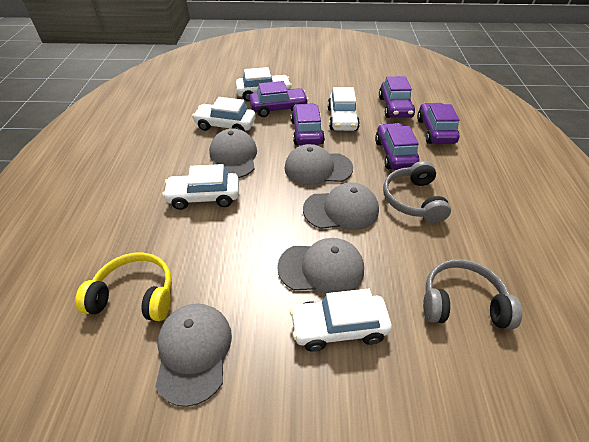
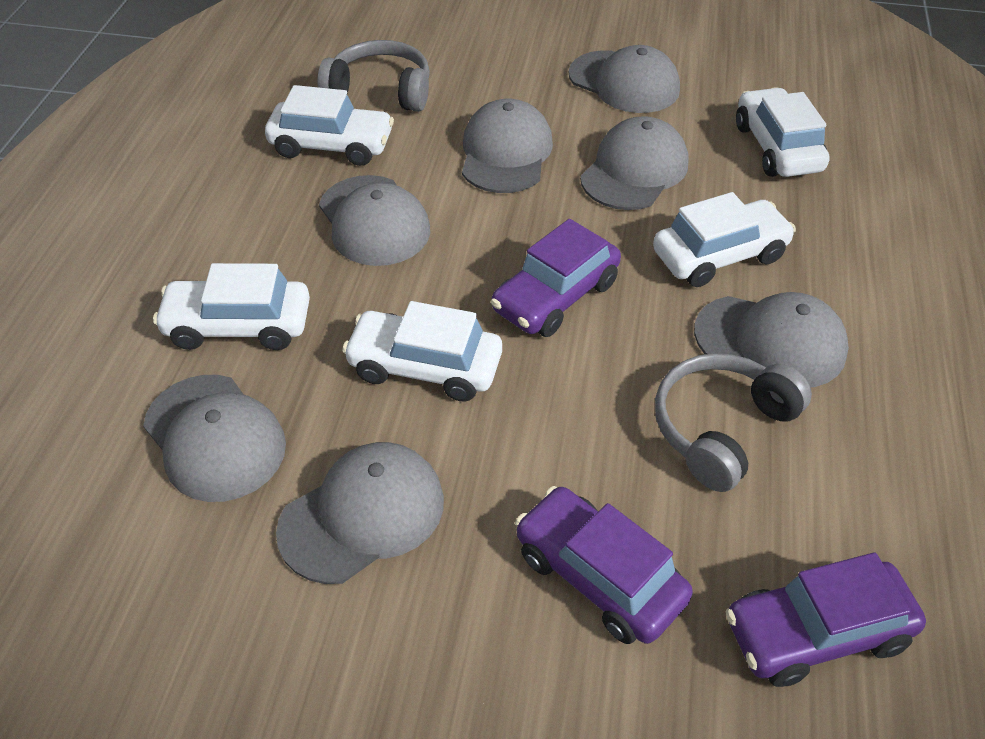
grey cap: [155,304,232,407] [209,129,257,178] [277,238,364,294] [284,144,353,185] [303,183,379,230] = 5 -> [143,375,286,502] [276,442,444,584] [319,175,430,266] [462,99,553,193] [569,45,680,113] [580,116,689,210] [694,292,849,388] = 7
purple car: [249,81,309,117] [291,103,325,145] [375,123,420,170] [379,76,415,118] [417,103,460,144] = 5 -> [491,219,621,337] [515,486,693,644] [726,552,926,687] = 3
yellow headphones: [75,252,172,321] = 1 -> none = 0

